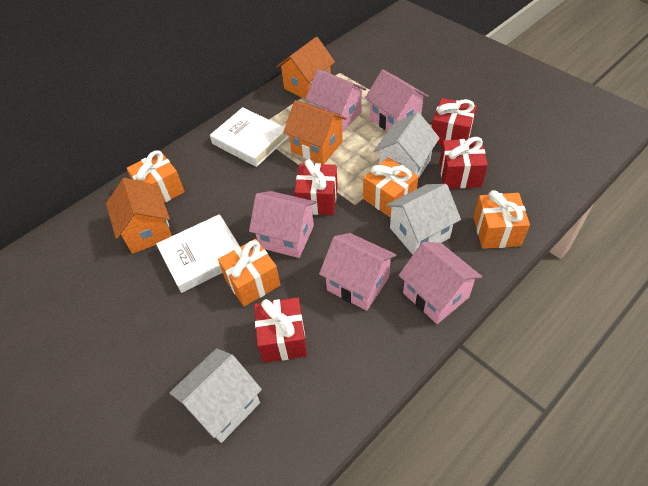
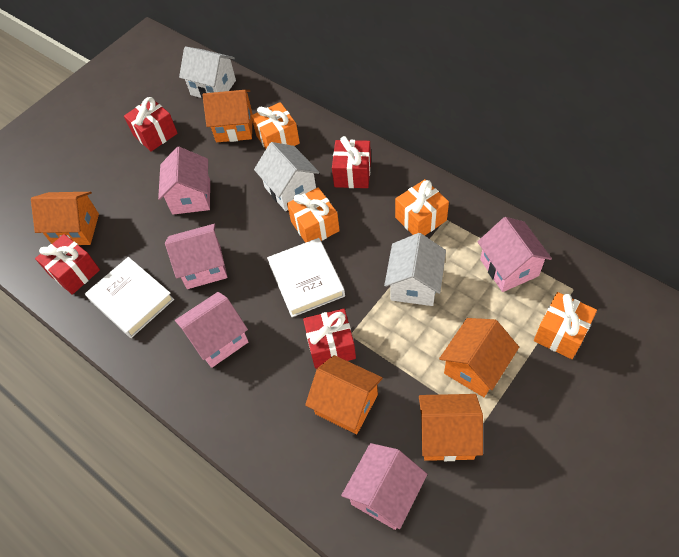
orange house: [106,178,172,254] [276,37,335,99] [283,100,347,164] = 3 -> [31,192,99,245] [202,90,253,142] [305,355,383,435] [419,394,483,461] [439,318,519,397] = 5

